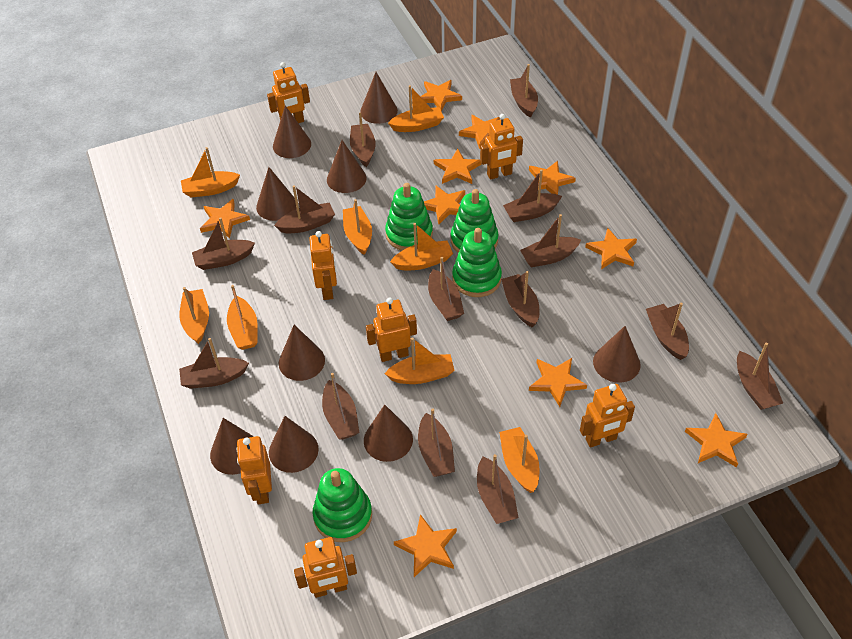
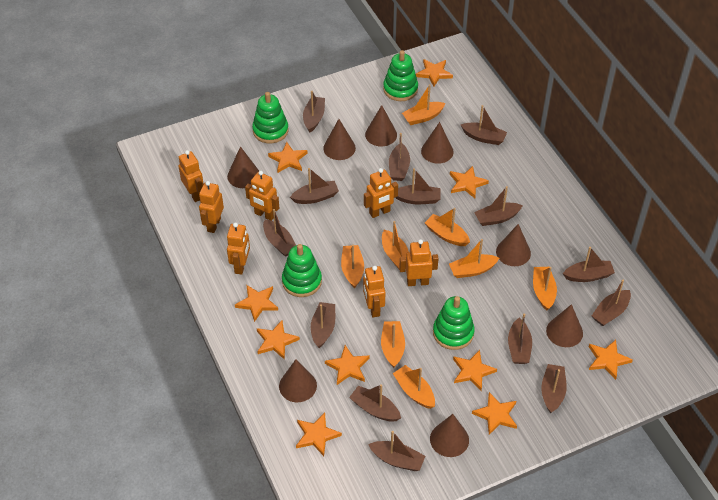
brown cone: [210,418,254,475] [256,167,296,221] [269,416,318,473] [273,106,311,158] [279,325,325,381] [327,140,367,193] [360,72,398,124] [364,405,413,462] [593,326,641,383] = 9 -> [227,146,259,188] [279,359,317,402] [323,119,356,160] [365,105,397,146] [421,122,454,164] [430,414,469,457] [496,224,531,266] [546,304,583,347] = 8

